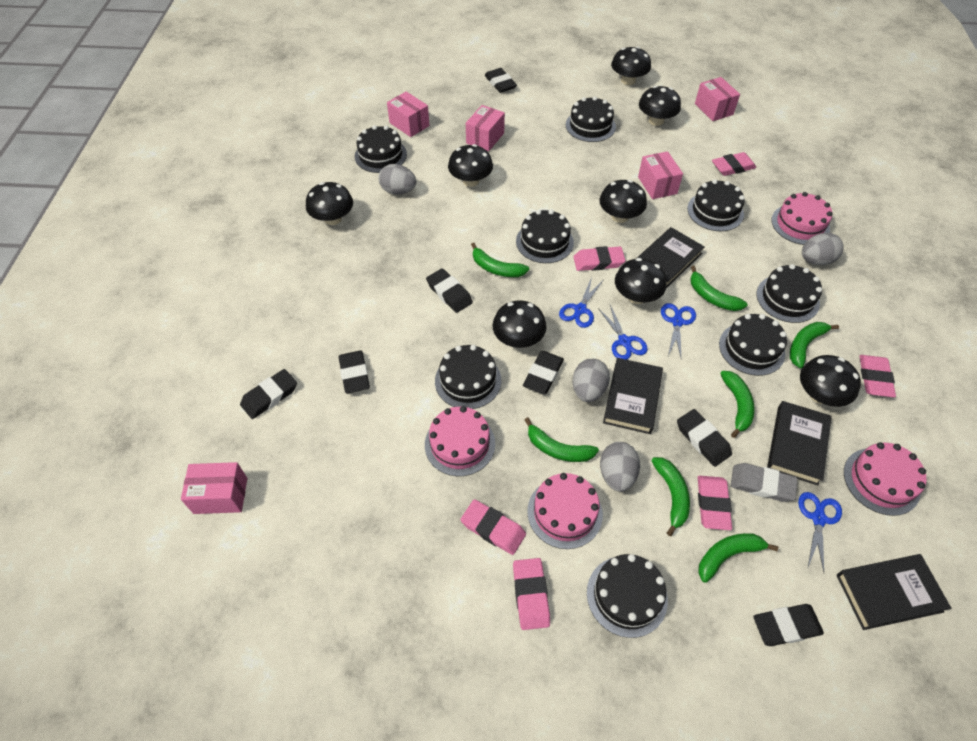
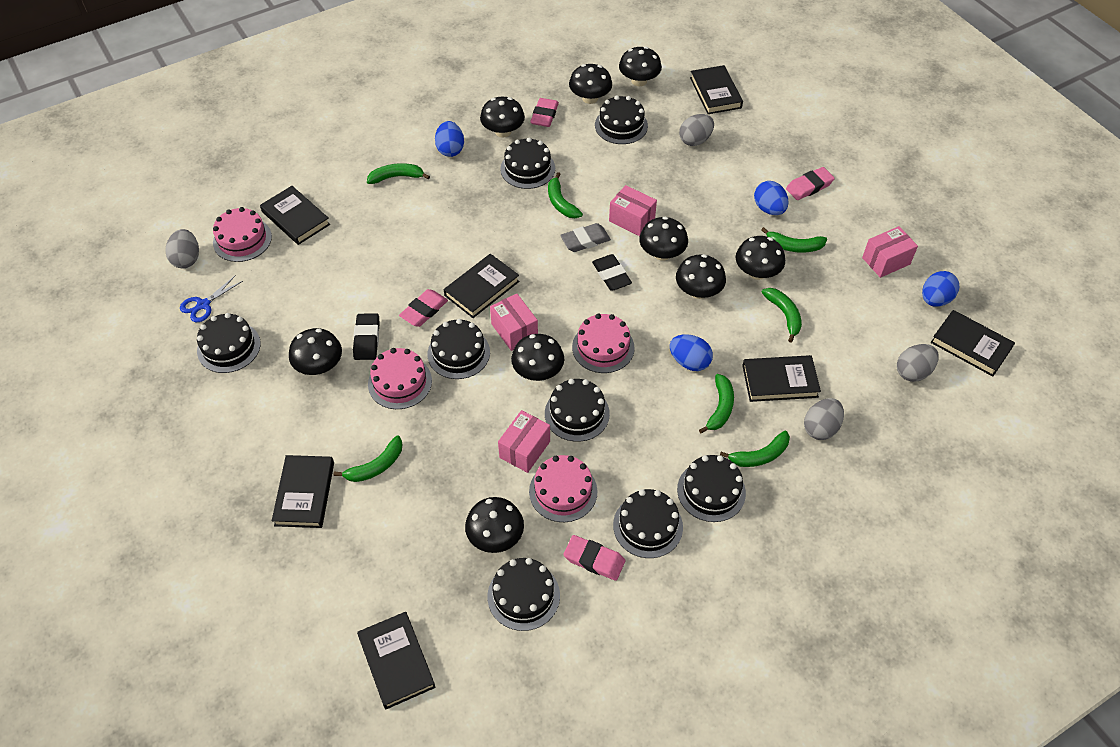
black book: [603,358,663,434] [637,227,704,288] [767,401,832,485] [836,554,951,630] = 4 -> [260,186,330,245] [272,455,334,528] [357,612,436,709] [444,254,519,318] [690,65,743,114] [742,355,821,402] [931,310,1015,377] = 7
black eraser: [240,369,297,419] [338,350,370,394] [426,268,473,313] [485,68,517,93] [523,351,564,394] [677,409,732,467] [753,604,824,646] = 7 -> [353,313,380,360] [592,254,632,291] = 2
black mushroom: [306,182,353,225] [448,144,493,187] [492,300,547,348] [599,180,647,223] [611,47,651,85] [615,258,667,304] [639,86,681,126] [800,355,861,407] = 8 -> [289,328,342,375] [465,497,524,553] [480,97,525,138] [511,334,564,381] [569,64,612,104] [619,46,662,86] [639,216,688,261] [676,254,726,299] [736,236,785,280] = 9
blue egg: none = 0 -> [435,121,464,157] [670,334,713,371] [754,181,788,215] [922,271,959,307] = 4
blue scissors: [559,277,603,328] [598,305,648,360] [661,303,696,357] [798,492,842,572] = 4 -> [180,275,243,323] = 1
pink box: [181,462,247,514] [387,92,430,137] [466,105,505,151] [638,151,683,199] [695,77,740,121] = 5 -> [490,294,538,351] [498,410,550,473] [609,185,657,236] [862,226,918,278] = 4
pink eraser: [460,499,526,555] [513,558,550,630] [573,246,626,271] [698,476,732,530] [712,152,756,176] [859,355,896,398] = 6 -> [399,289,448,327] [530,98,559,127] [563,535,625,581] [786,167,835,200] = 4

